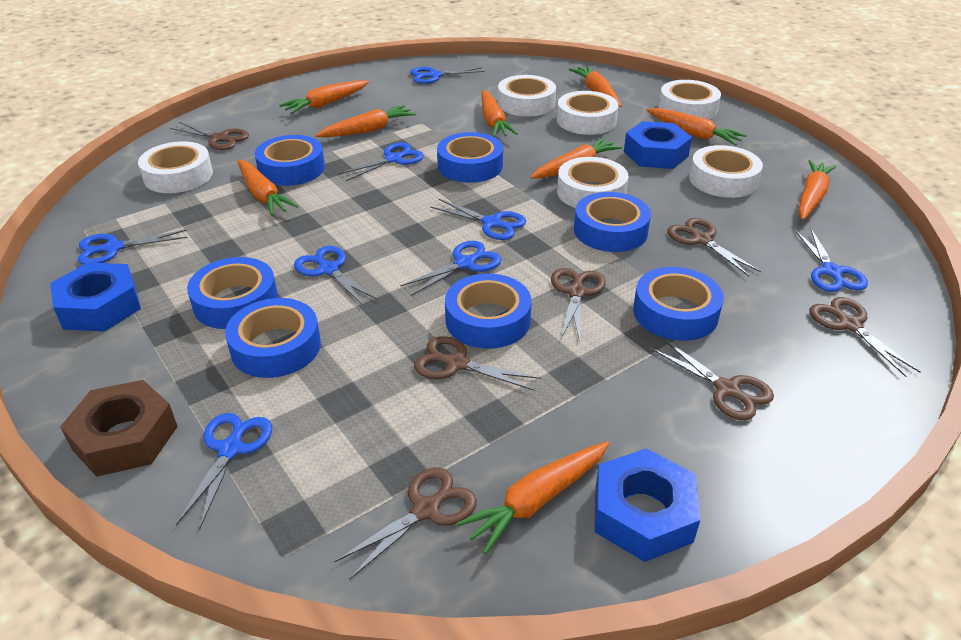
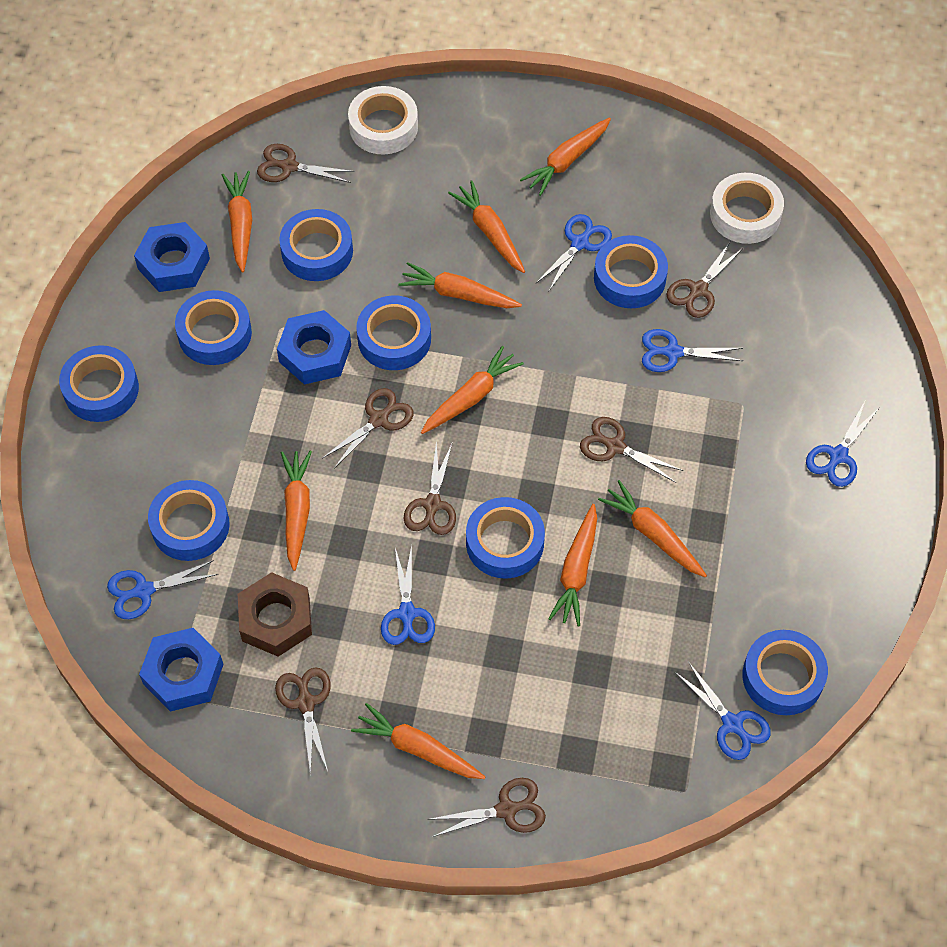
blue scissors: [78,229,187,265] [176,413,272,530] [294,246,379,306] [338,143,424,181] [400,241,501,296] [410,67,485,84] [431,199,526,240] [795,228,868,292] = 8 -> [107,560,218,619] [381,545,435,645] [536,214,612,291] [642,329,743,372] [675,662,771,760] [806,401,880,487] = 6
blue tape: [187,257,278,329] [225,298,321,378] [254,135,325,186] [437,132,503,183] [445,274,532,349] [574,192,651,252] [633,267,724,341] = 7 -> [59,345,139,422] [148,480,230,561] [175,290,252,365] [279,209,353,281] [356,296,431,370] [466,497,545,579] [594,235,668,308] [742,630,828,715] = 8
white tape: [138,141,213,193] [498,75,556,116] [557,91,619,135] [557,157,628,208] [659,80,721,120] [689,145,763,198] = 6 -> [348,86,418,154] [710,173,784,244] = 2

